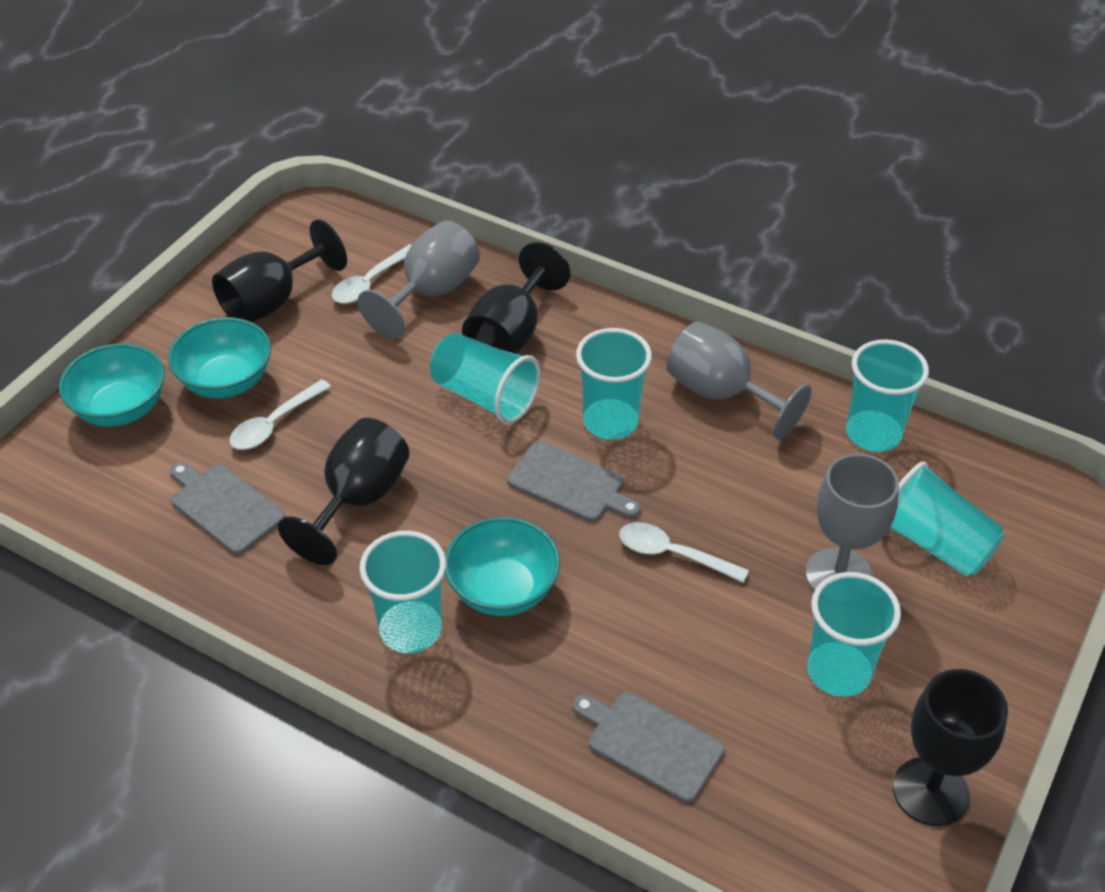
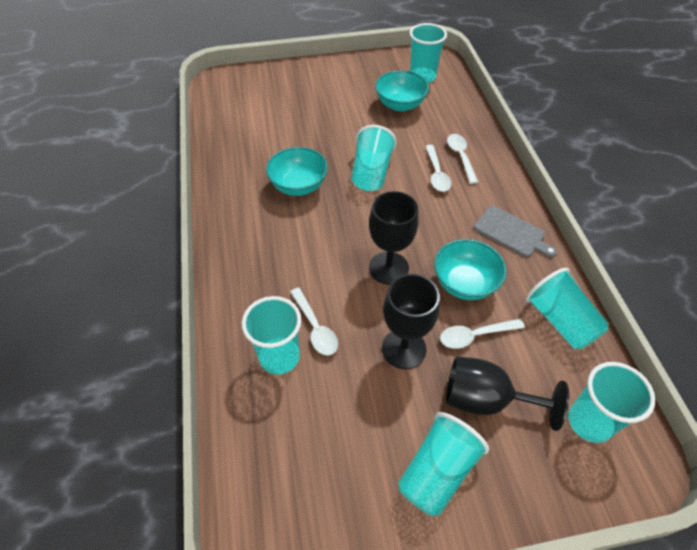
black goblet: [212,219,347,322] [278,418,410,565] [462,242,570,354] [893,669,1008,826] = 4 -> [369,191,419,285] [382,274,440,369] [446,356,569,431] = 3
grey cutting board: [170,462,285,554] [507,441,641,522] [573,692,725,802] = 3 -> [474,206,557,257] = 1
grey goblet: [358,221,480,339] [666,321,812,439] [806,453,899,591] = 3 -> none = 0
white spoon: [229,379,331,450] [332,244,411,304] [619,522,749,583] = 3 -> [290,287,338,355] [425,145,452,192] [440,319,525,349] [447,134,478,184] = 4

